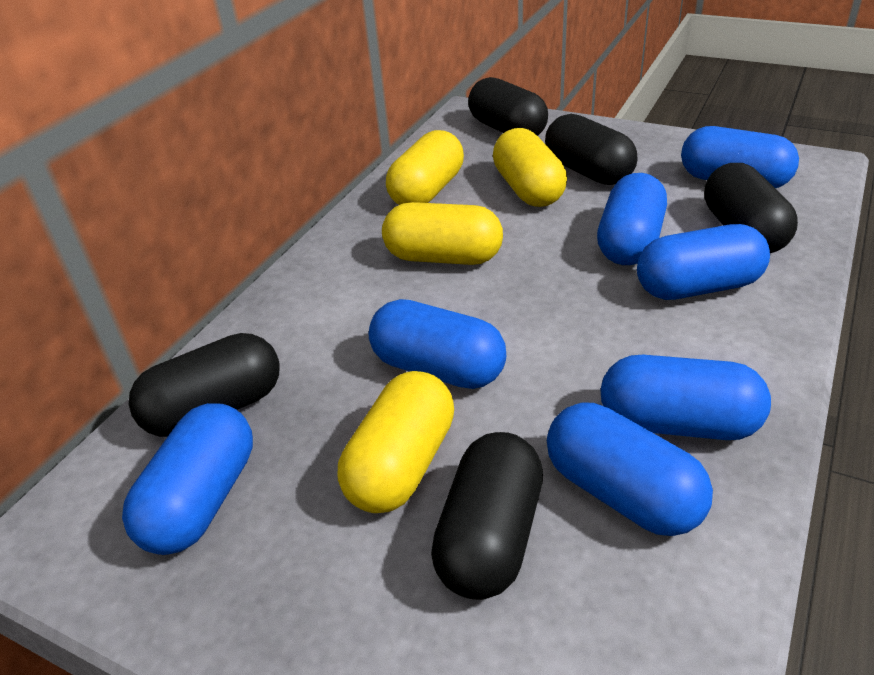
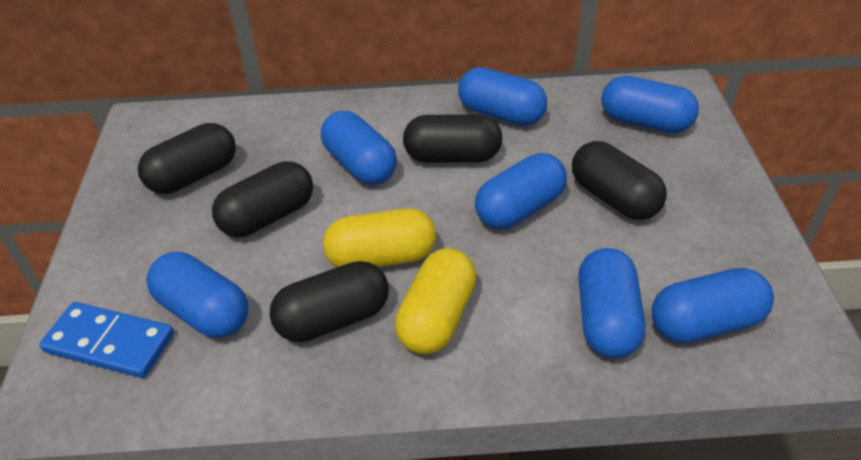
blue domino: none = 0 -> [39,302,174,378] = 1
yellow capsule: [338,371,454,513] [382,202,503,265] [386,130,464,205] [493,128,567,207] = 4 -> [323,208,436,267] [395,248,477,354] = 2

